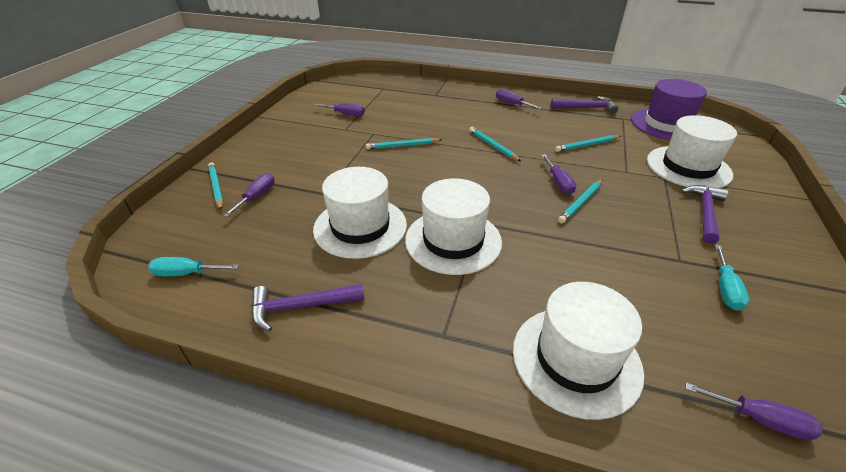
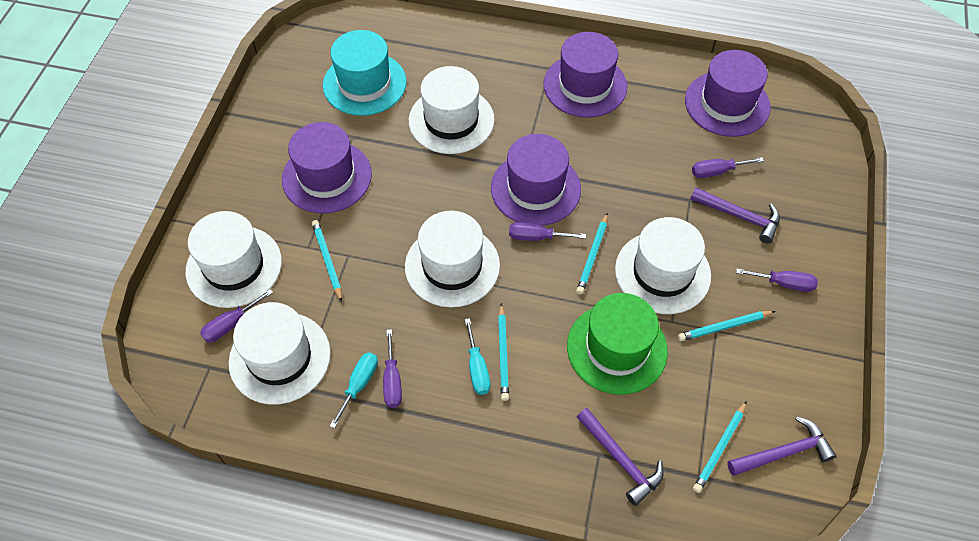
green hat: none = 0 -> [567,293,668,395] = 1
purple hat: [631,79,707,140] = 1 -> [282,122,372,213] [491,134,581,226] [543,32,627,118] [685,50,771,137] = 4
turquoise hat: none = 0 -> [323,30,407,116] = 1
white hat: [313,167,407,259] [405,178,502,275] [513,282,644,420] [647,115,737,188] = 4 -> [185,211,282,308] [229,302,331,405] [405,211,500,308] [409,66,495,154] [615,217,711,314] = 5

